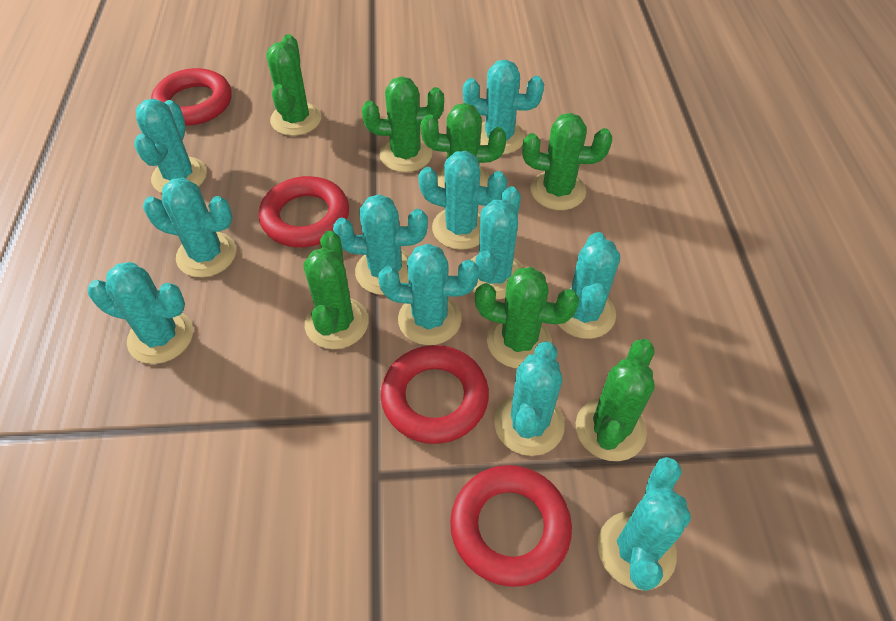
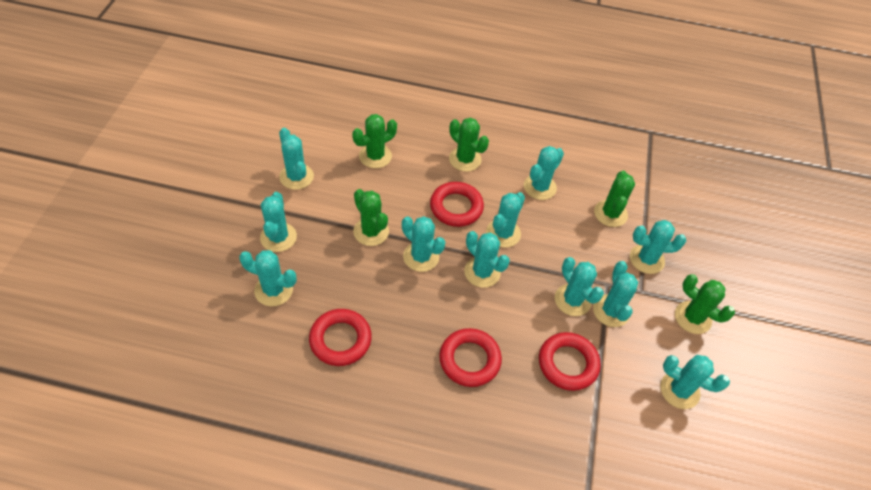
green cactus: [266,34,321,136] [303,231,369,349] [362,76,444,172] [421,103,506,188] [475,267,579,368] [522,113,612,210] [576,339,655,461] = 7 -> [352,114,397,168] [353,189,389,246] [449,118,489,172] [594,171,635,227] [675,274,735,334] = 5

